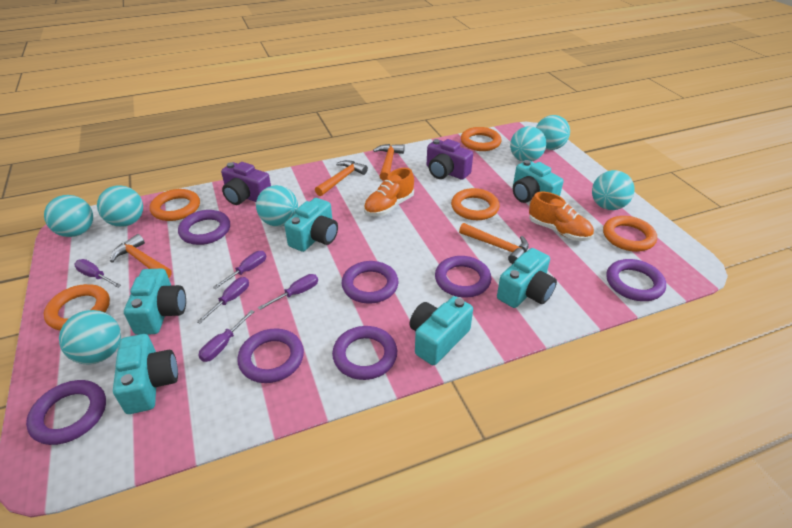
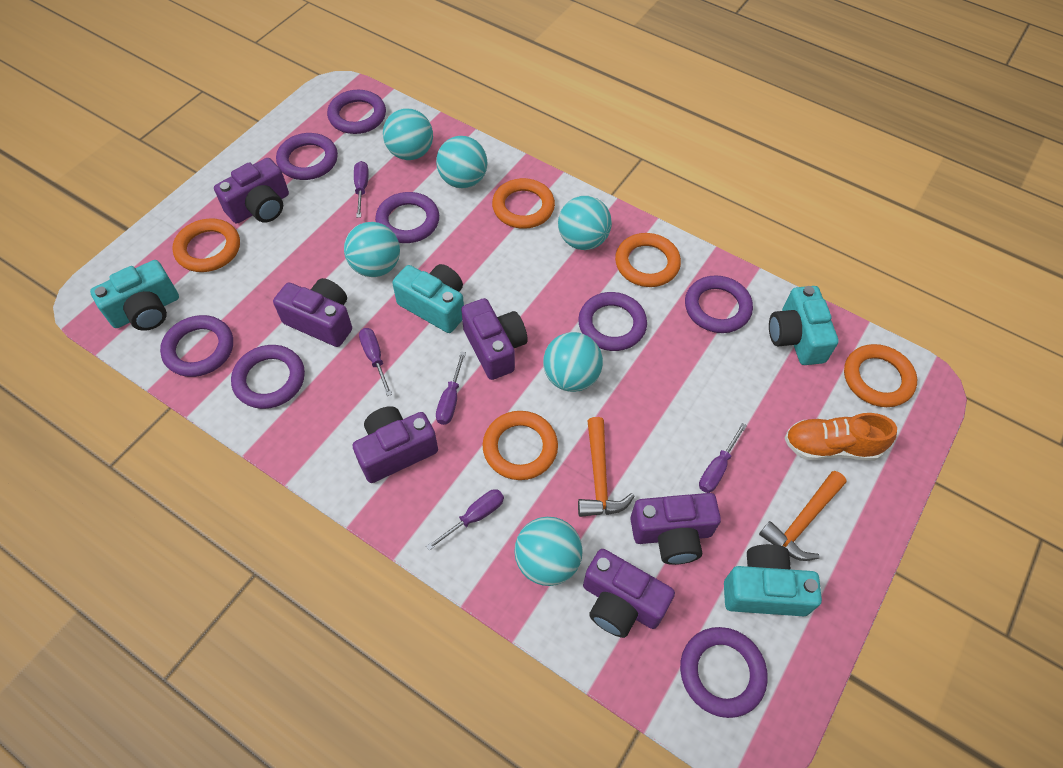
orange hammer: [110,234,172,278] [315,160,368,196] [373,144,405,181] [459,223,529,264] = 4 -> [578,417,635,517] [759,471,846,561] = 2
orange shoe: [364,168,414,216] [529,192,594,241] = 2 -> [784,413,897,461] = 1
purple camera: [221,162,271,205] [427,139,473,180] = 2 -> [214,158,289,224] [273,278,352,347] [353,406,438,483] [461,298,528,380] [583,549,675,638] [630,493,721,565] = 6
purple ring: [26,380,106,445] [178,210,230,245] [237,328,304,383] [332,326,397,380] [342,261,399,304] [435,256,492,298] [606,259,666,301] = 7 -> [160,315,233,377] [231,345,305,409] [276,133,338,180] [327,90,386,134] [375,192,439,243] [578,292,647,351] [680,627,768,718] [685,275,753,333] = 8
turquoise ball: [44,195,93,237] [59,310,121,365] [97,185,143,227] [256,185,298,227] [510,126,546,162] [536,115,570,150] [592,170,635,210] = 7 -> [344,222,400,277] [383,108,433,160] [436,136,488,188] [514,517,583,586] [543,332,603,392] [558,196,612,250] = 6
turquoise camera: [113,334,178,414] [124,269,186,335] [284,198,338,252] [409,296,473,365] [497,248,557,308] [513,160,563,203] = 6 -> [90,260,179,331] [392,264,464,333] [724,544,822,616] [769,286,839,365] = 4

